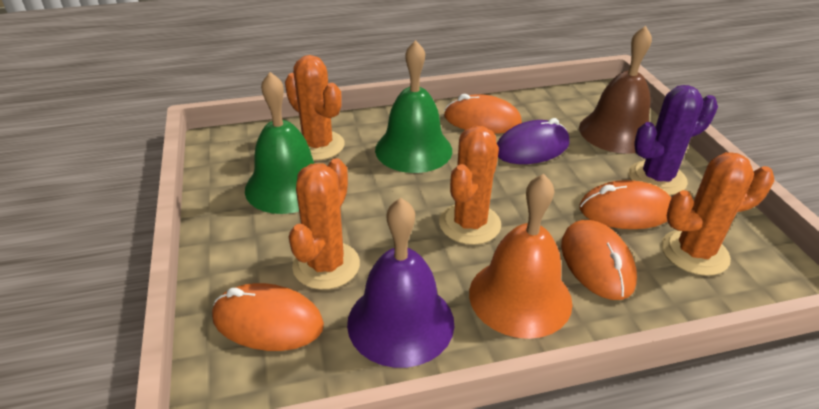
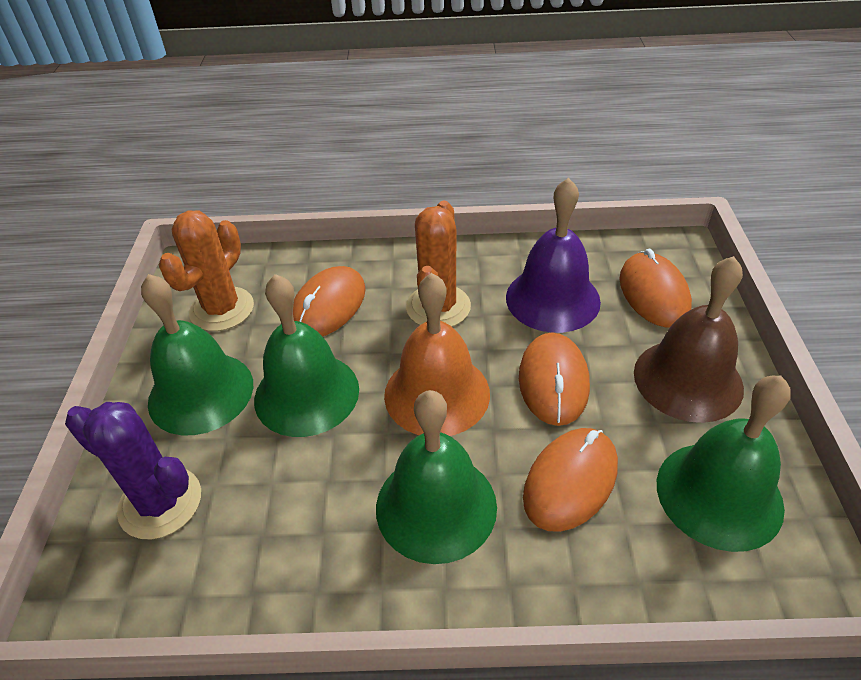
green bell: [245,72,315,214] [375,40,452,173] = 2 -> [141,274,253,435] [254,274,359,437] [376,390,497,564] [657,375,791,552] = 4
orange cactus: [285,55,345,161] [289,158,360,290] [439,126,501,245] [661,152,774,276] = 4 -> [159,211,254,331] [406,201,471,327] = 2
purple mouse: [497,118,569,164] = 1 -> none = 0

